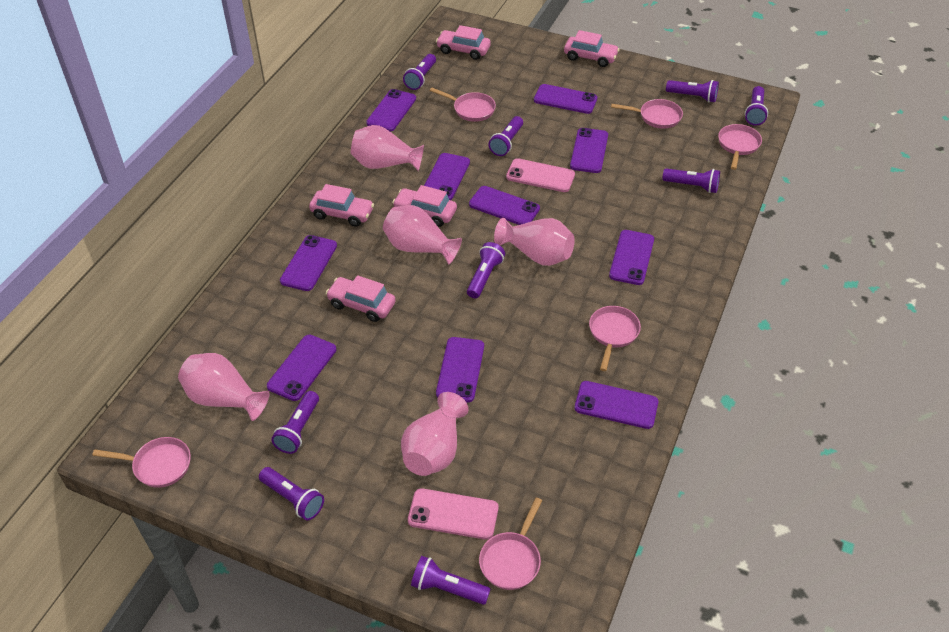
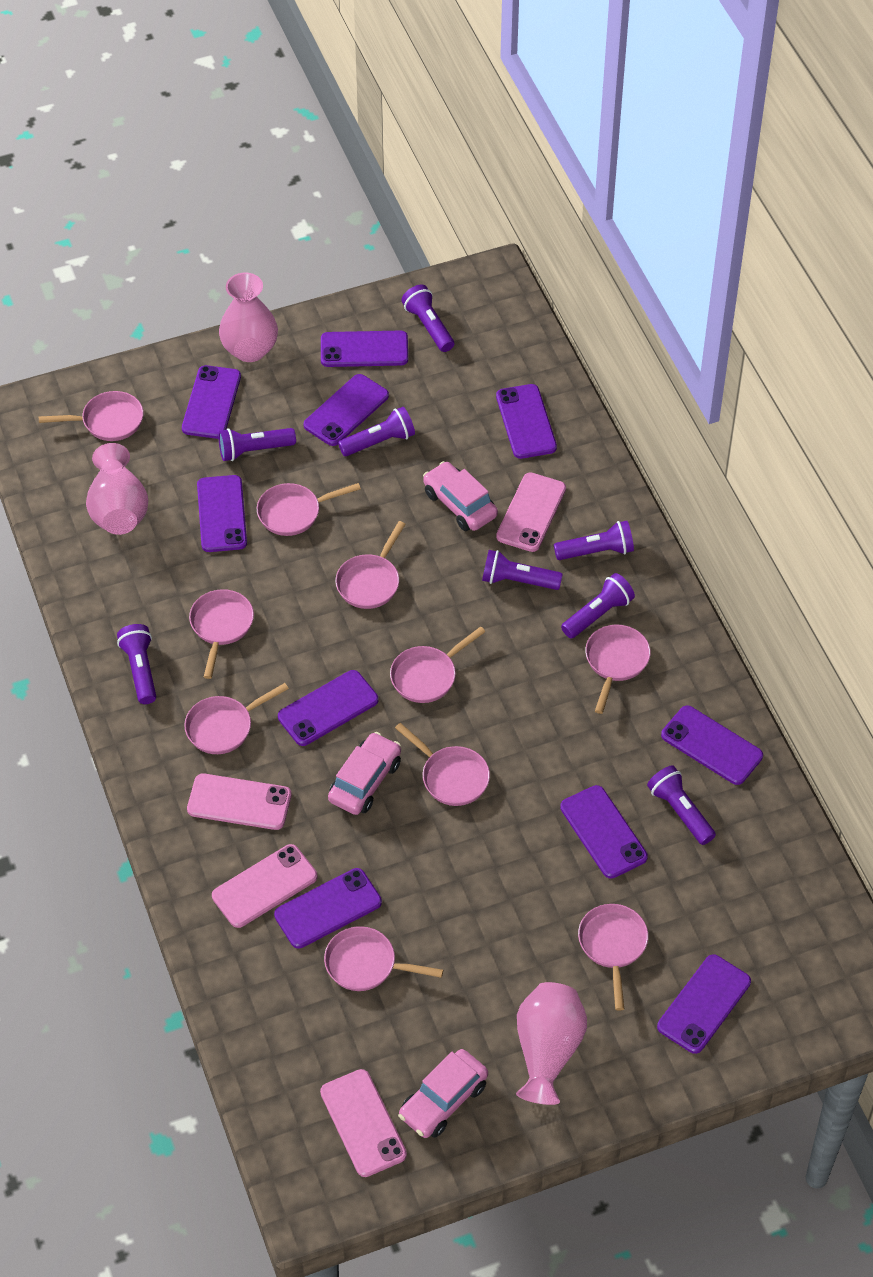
pink car: [309,184,374,227] [326,275,396,322] [392,185,457,227] [436,25,491,60] [564,30,620,67] = 5 -> [328,732,401,815] [398,1049,488,1138] [423,461,498,531] = 3
pink pan: [92,437,191,488] [429,87,496,122] [479,498,542,590] [589,306,641,371] [611,99,683,129] [718,124,762,170] = 6 -> [39,391,143,441] [184,683,289,754] [189,589,254,679] [257,483,361,536] [324,926,443,991] [335,521,406,609] [390,626,485,703] [395,723,490,806] [578,904,648,1011] [585,625,651,714] = 10
pink phone: [408,488,498,540] [506,158,575,192] = 2 -> [187,773,291,830] [212,844,317,928] [320,1069,407,1177] [496,472,566,552] = 4
pink vase: [178,353,270,421] [351,125,424,171] [383,205,462,264] [401,392,469,476] [494,218,575,266] = 5 -> [86,443,148,535] [219,273,278,362] [516,982,587,1105] = 3
purple flashlight: [259,467,324,520] [271,391,319,454] [403,54,436,90] [411,556,490,605] [467,242,505,299] [489,116,523,156] [662,168,720,193] [666,80,719,102] [745,86,768,126] = 9 -> [117,624,156,704] [218,428,296,461] [338,407,415,456] [402,285,454,352] [482,550,563,590] [554,521,634,560] [561,573,635,638] [647,765,716,845] = 8

